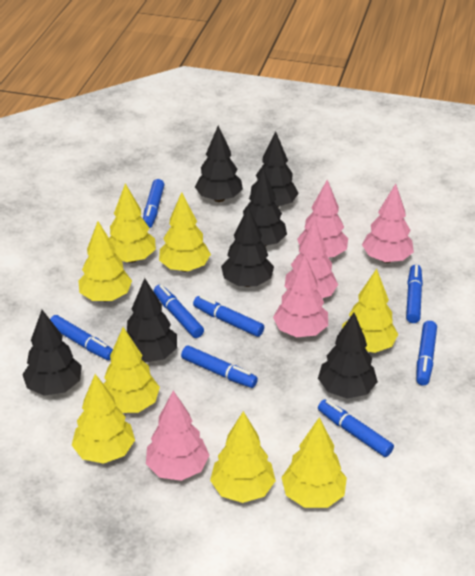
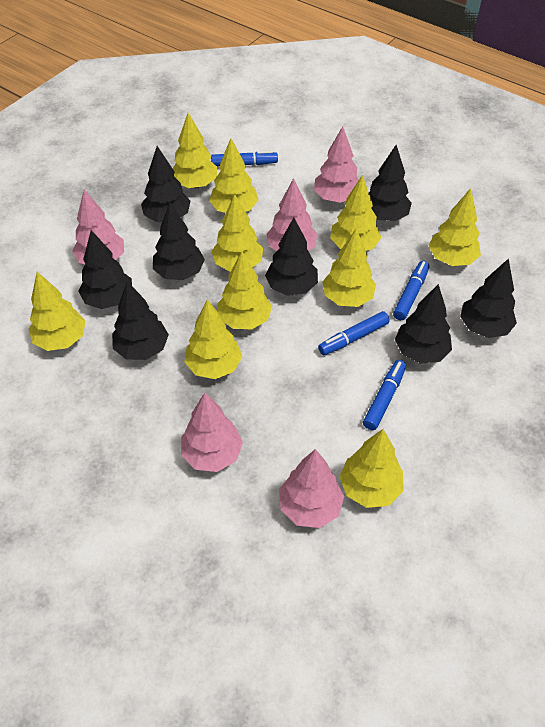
black tree: [22,310,82,396] [127,278,177,363] [195,126,243,202] [221,207,274,287] [243,169,287,246] [250,132,299,207] [318,313,378,399] = 7 -> [78,230,132,309] [112,281,169,360] [141,146,190,222] [153,203,205,280] [265,218,318,296] [369,145,412,221] [395,284,452,364] [460,258,517,338] = 8
blue marker: [50,315,113,360] [143,179,165,228] [154,285,204,338] [181,345,258,388] [193,296,264,337] [318,399,394,457] [406,265,423,323] [416,321,437,385] = 8 -> [211,151,278,166] [318,311,390,355] [363,360,406,430] [393,261,430,320] = 4
yellow tree: [72,374,135,464] [78,221,132,301] [104,327,160,413] [109,183,156,263] [159,192,211,272] [210,411,276,503] [281,417,347,508] [342,269,398,353] = 8 -> [29,272,85,351] [172,113,217,188] [184,299,242,379] [209,138,258,213] [211,194,263,272] [217,251,272,330] [322,229,376,307] [330,175,381,251] [339,429,404,508] [429,188,481,266] = 10

